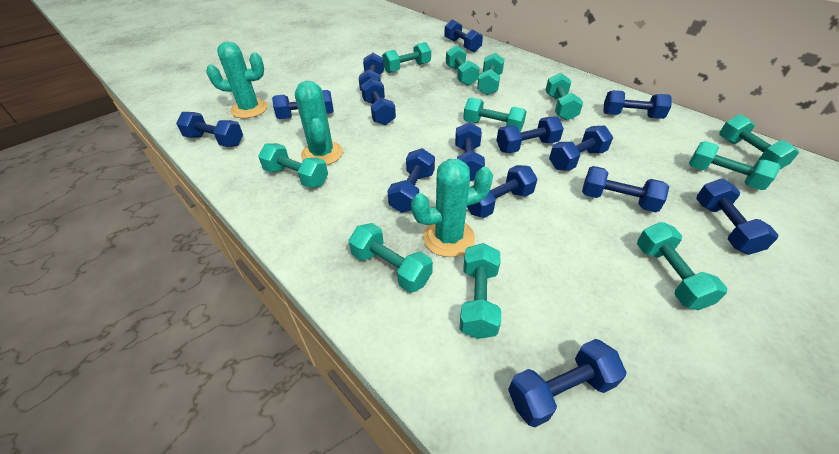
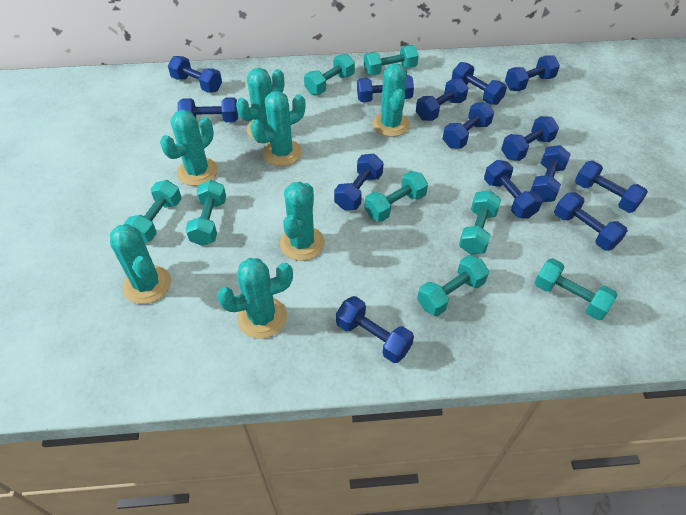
turquoise cactus: [206,41,268,118] [295,81,343,165] [411,159,493,257] = 3 -> [110,224,171,304] [160,110,218,186] [217,258,293,339] [236,68,284,140] [250,91,305,166] [280,182,325,261] [372,63,410,137] = 7
turquoise dumbbell: [258,143,328,188] [349,223,433,293] [382,42,431,73] [446,45,480,86] [459,243,501,339] [463,97,527,132] [477,53,505,95] [546,73,583,121] [637,222,727,310] [689,141,781,190] [719,115,799,170] = 11 -> [124,180,182,242] [185,180,226,246] [304,54,355,95] [364,45,419,76] [364,171,428,222] [417,255,489,316] [459,190,502,254] [534,258,618,320] = 8

